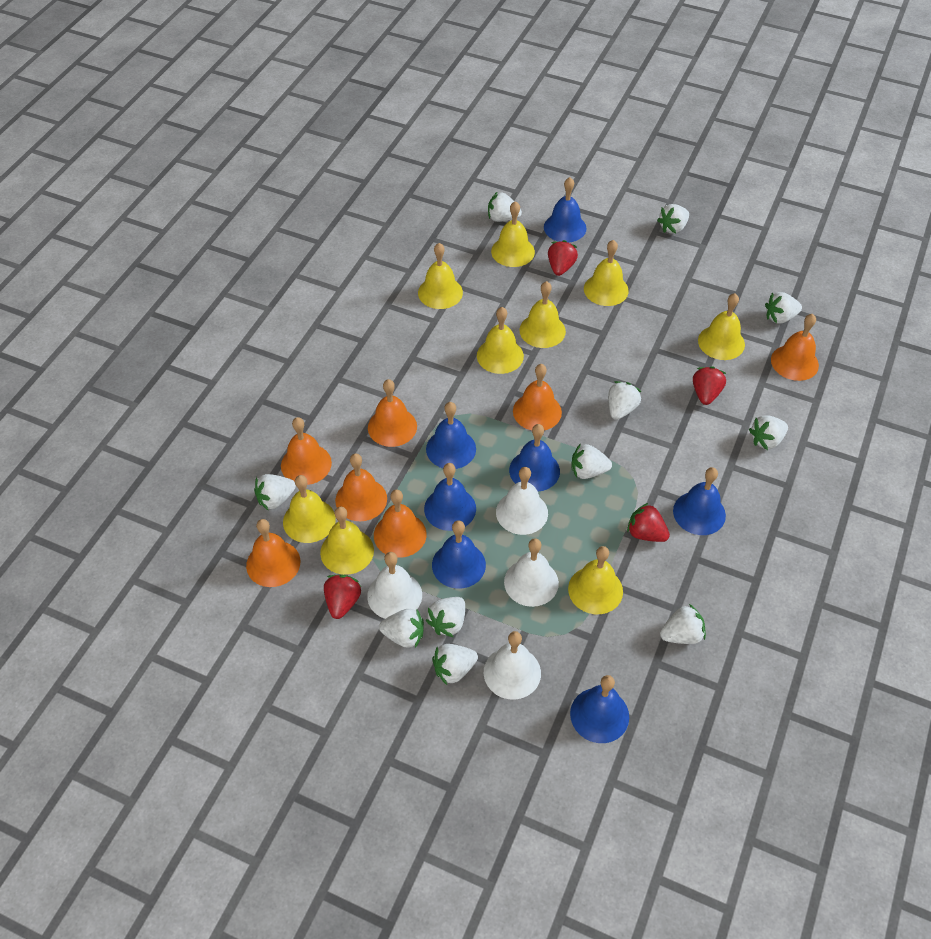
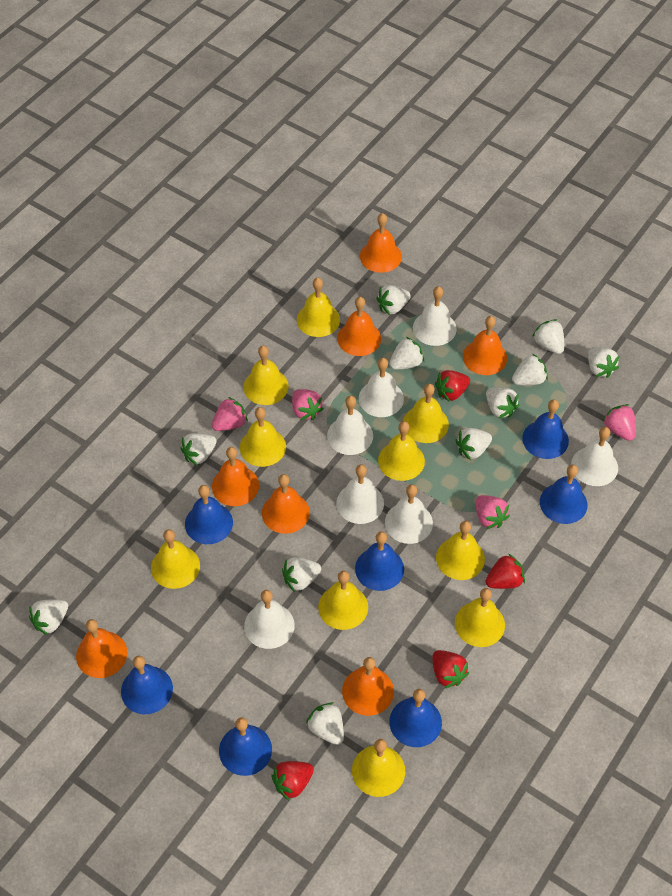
pink strawberry: none = 0 -> [212,397,248,431] [292,389,324,420] [476,495,510,529] [602,404,636,441] = 4
white bell: [367,552,422,619] [484,631,541,700] [496,467,548,535] [504,538,559,607] = 4 -> [244,590,295,649] [327,395,373,455] [336,464,384,524] [359,358,404,417] [385,484,433,544] [413,286,457,346] [571,427,618,486] = 7
yellow bell: [283,475,336,543] [320,507,374,575] [418,243,463,309] [477,307,524,374] [491,201,535,267] [519,281,566,348] [568,546,623,614] [584,240,629,306] [698,293,745,360] = 9 -> [151,529,200,589] [240,407,286,467] [244,346,289,405] [297,278,340,337] [318,571,368,630] [352,739,405,797] [378,421,425,481] [403,384,449,443] [436,521,485,580] [455,588,505,647] = 10

